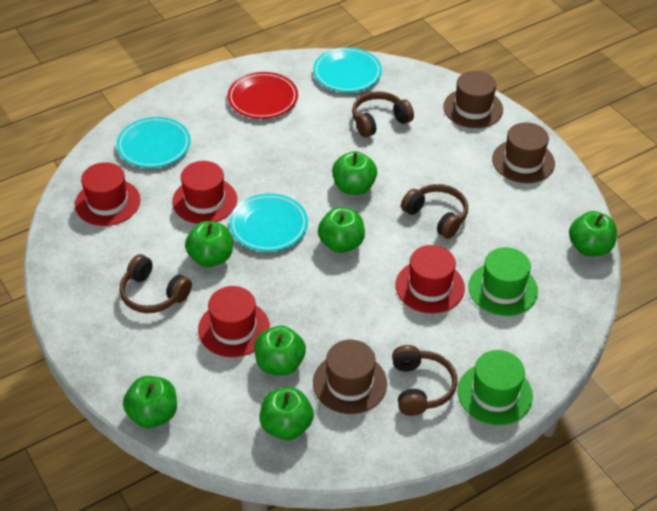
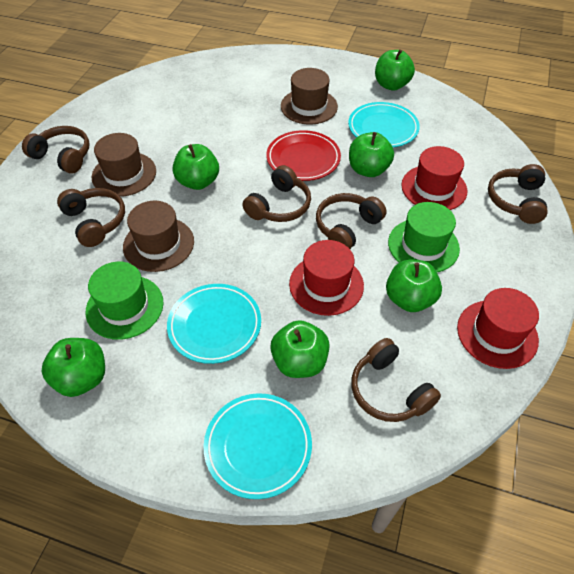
brown headphones: [120,254,192,313] [352,91,414,137] [392,345,457,416] [401,184,468,239] = 4 -> [22,126,89,173] [57,188,125,247] [243,165,311,222] [316,193,387,249] [351,338,441,422] [488,164,548,224] = 6
green apple: [123,376,177,428] [185,221,233,267] [254,325,306,376] [260,387,314,440] [318,207,365,253] [332,151,377,195] [569,211,617,257] = 7 -> [41,338,105,397] [172,144,219,190] [270,320,330,378] [349,132,394,177] [375,49,415,91] [386,259,442,312] = 6
red hat: [75,162,141,226] [172,161,237,224] [198,286,270,357] [396,245,465,313] = 4 -> [289,240,364,316] [401,146,467,210] [457,288,539,369] = 3

